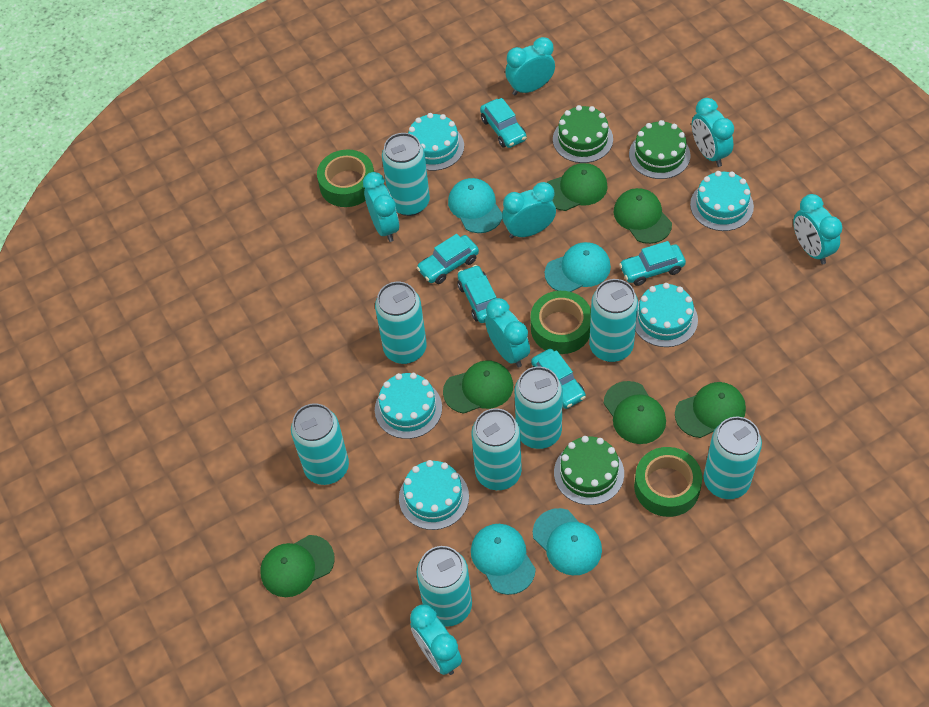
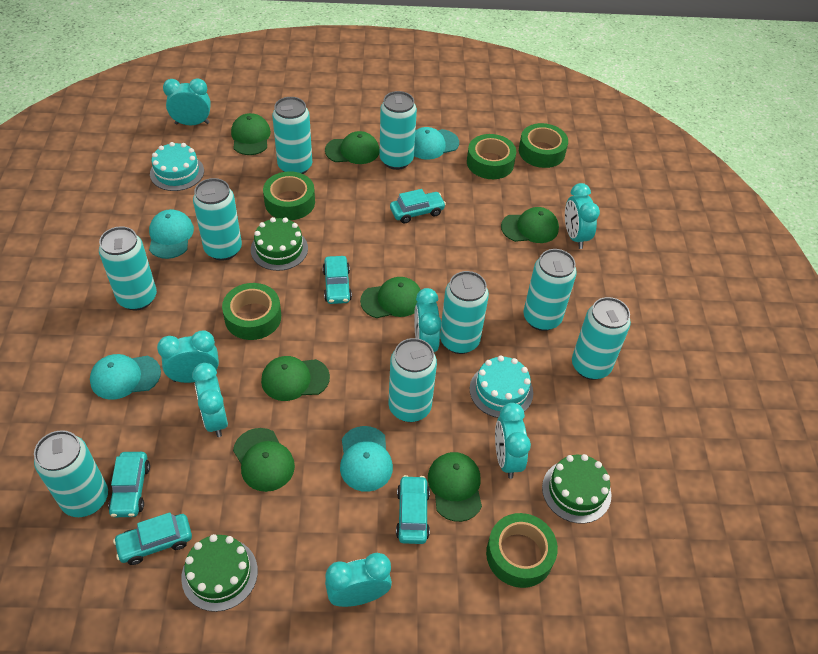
green cap: [260,535,335,597] [443,360,513,414] [547,163,608,211] [604,381,666,444] [613,188,672,244] [675,382,746,438] = 6 -> [231,113,271,155] [233,428,295,492] [261,356,330,401] [325,131,380,164] [360,277,421,318] [428,452,482,522] [501,207,559,243] = 7
green tape: [317,149,374,207] [531,291,591,354] [634,447,702,517] = 3 -> [222,283,281,340] [263,171,315,220] [467,134,516,179] [486,513,558,588] [519,123,568,168] = 5
turquoise cake: [375,373,442,439] [399,460,469,530] [408,113,464,171] [635,283,698,347] [690,171,754,231] = 5 -> [150,142,204,191] [470,355,533,418] = 2
turquoise can: [291,403,349,485] [375,282,427,364] [382,133,430,216] [417,546,472,627] [472,408,522,490] [515,367,563,449] [589,279,638,362] [704,417,762,499] = 8 -> [34,430,108,517] [99,226,157,310] [193,178,242,261] [272,97,312,174] [380,91,417,170] [388,338,437,422] [440,271,489,354] [523,249,577,331] [572,297,631,380] = 9

